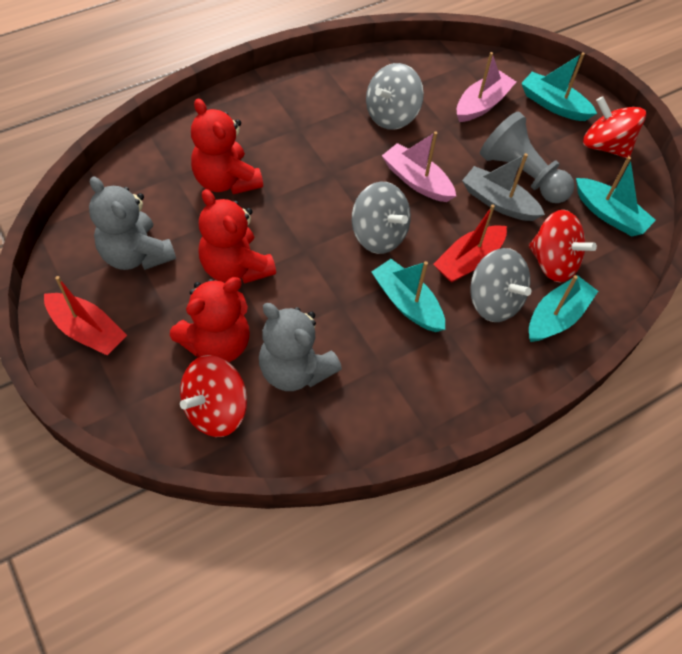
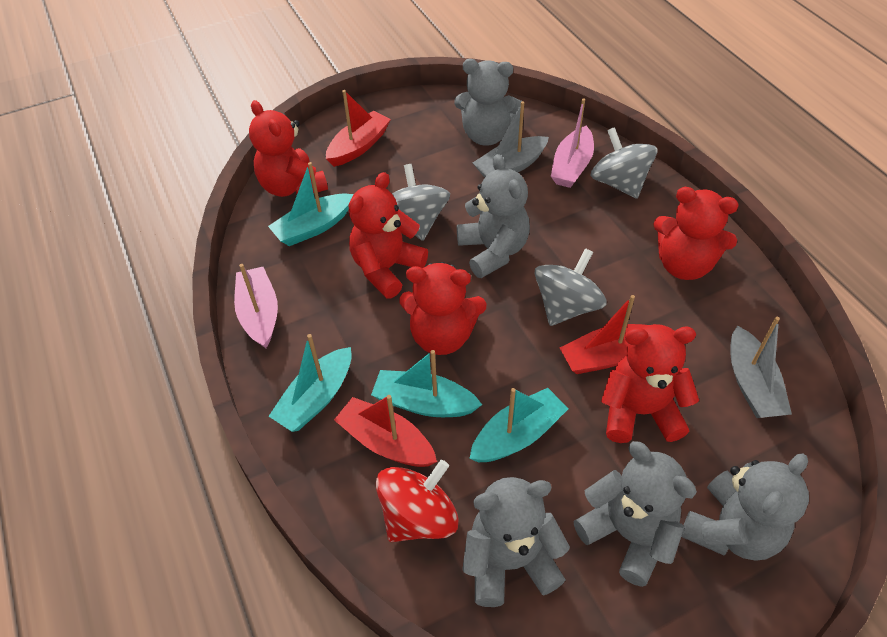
grey boat: [462,153,545,221] = 1 -> [473,101,549,177] [730,317,792,418] = 2
grey pawn: [480,111,575,203] = 1 -> none = 0
grey teddy bear: [89,176,176,270] [259,303,342,391] = 2 -> [454,59,522,146] [457,154,530,278] [462,477,570,607] [574,441,697,587] [681,453,809,561] = 5
red boat: [44,276,127,355] [434,204,507,283] = 2 -> [326,90,391,167] [334,395,437,467] [560,295,647,374] = 3
red spinning top: [180,355,247,437] [529,210,597,282] [583,96,646,158] = 3 -> [376,460,459,542] = 1
red teddy bear: [170,277,250,362] [191,98,263,195] [198,189,276,284] = 3 -> [249,100,328,197] [349,172,428,299] [399,262,486,355] [601,324,699,443] [653,187,739,280] = 5

